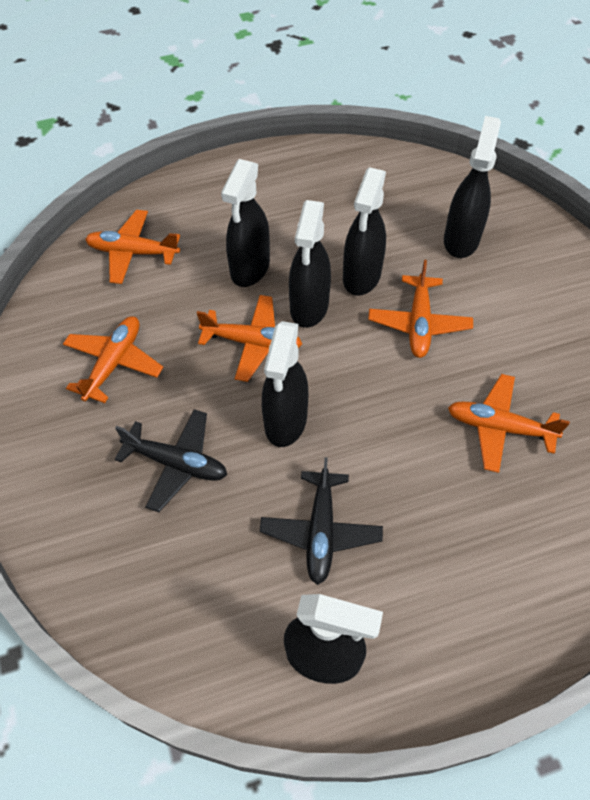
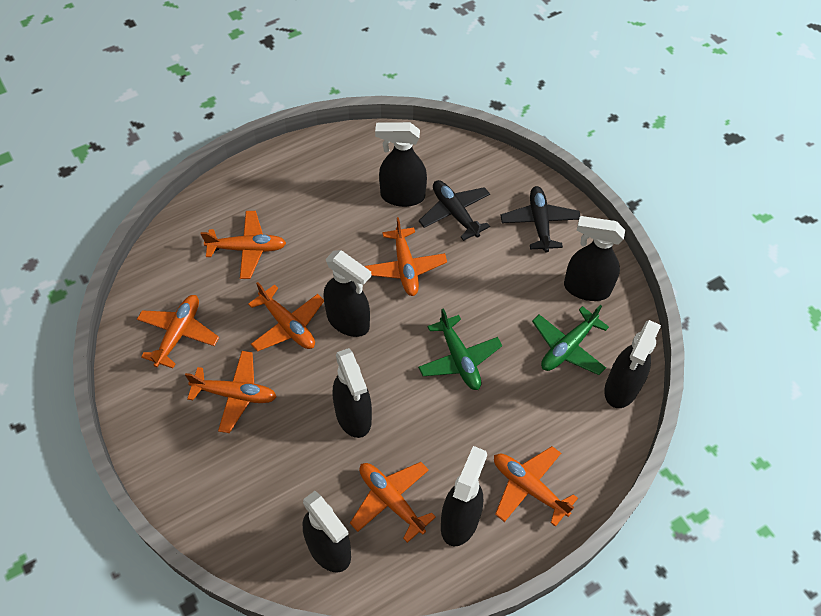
black spray bottle: [221,159,270,287] [262,321,308,447] [284,594,383,684] [289,200,331,328] [343,167,386,296] [444,116,501,258] = 6 -> [302,491,351,573] [324,250,371,337] [332,348,372,438] [375,122,427,207] [441,446,487,546] [564,216,625,301] [604,320,661,408] = 7
green plane: none = 0 -> [418,308,502,390] [532,305,609,375] = 2
orange plane: [63,316,163,403] [85,210,180,284] [197,295,302,382] [368,260,473,358] [448,374,570,473] = 5 -> [137,295,219,369] [185,351,277,433] [201,211,286,279] [248,282,324,352] [350,462,436,543] [364,217,447,296] [494,446,578,527] = 7

